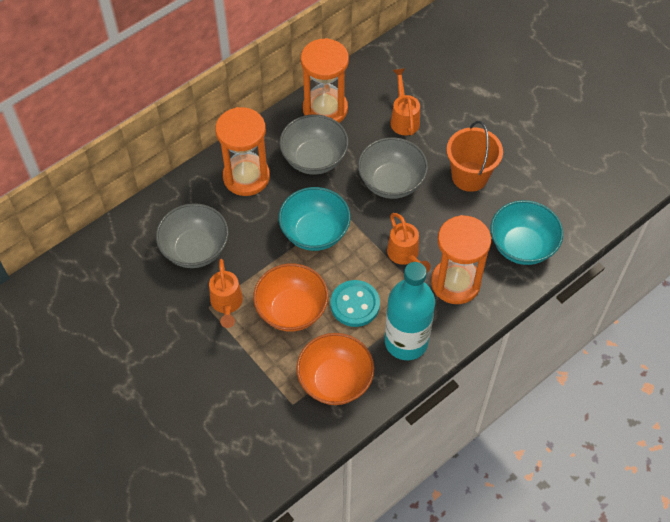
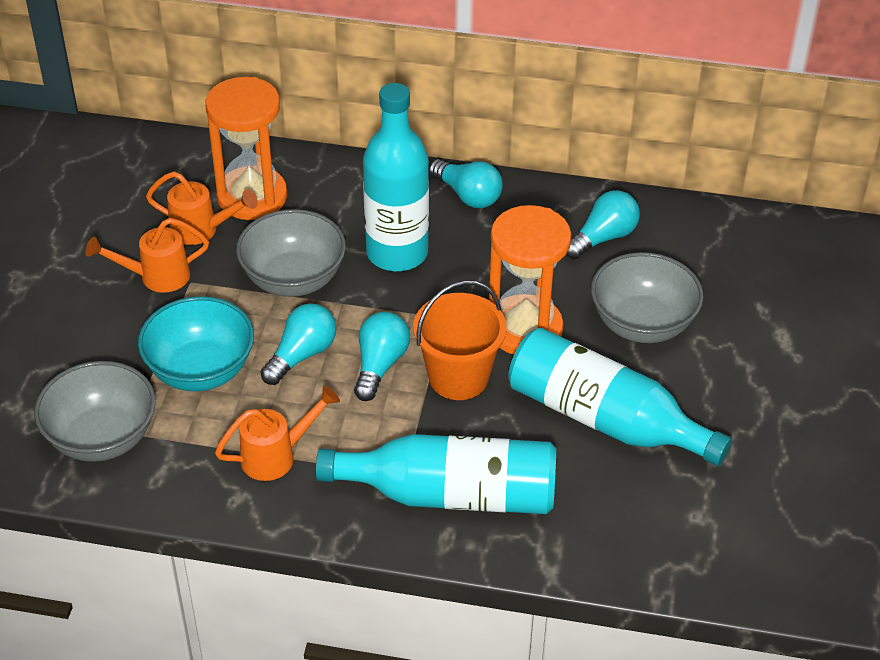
orange bowl: [253,263,328,332] [296,333,375,405] = 2 -> none = 0
orange hourglass: [215,107,270,196] [301,38,349,123] [431,215,491,304] = 3 -> [205,77,287,220] [489,205,571,355] = 2
turquoise bottle: [385,262,435,360] = 1 -> [316,434,556,514] [363,83,429,271] [508,328,732,466] = 3
turquoise bowl: [279,187,351,251] [491,200,563,265] = 2 -> [138,296,254,391] = 1
turquoise button: [330,280,380,327] = 1 -> none = 0
turquoise light bulb: none = 0 -> [261,303,336,385] [354,312,410,401] [429,159,503,208] [566,190,640,259] = 4

